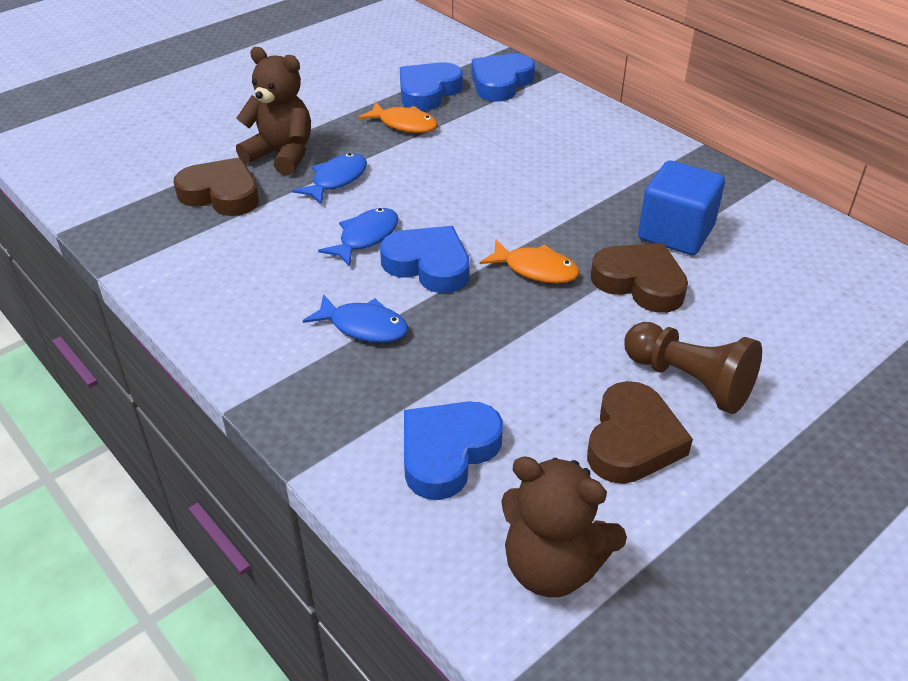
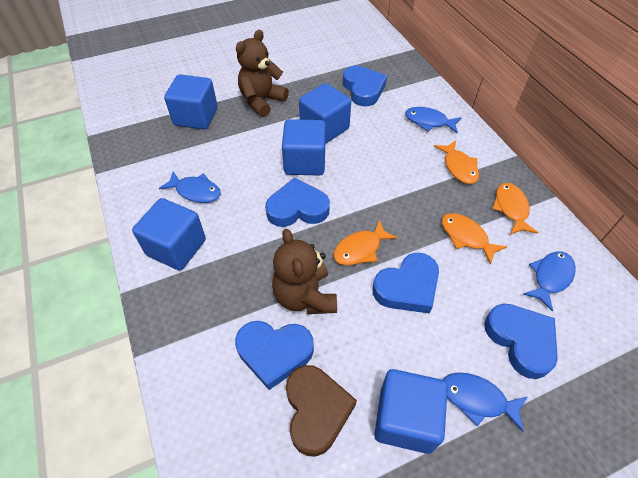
blue cube: [638,161,725,255] = 1 -> [132,198,206,271] [164,74,218,129] [282,119,326,176] [299,83,351,144] [374,369,448,454] = 5
blue fish: [292,153,367,204] [303,294,408,343] [318,208,398,267] = 3 -> [159,171,221,203] [405,107,462,133] [443,373,527,432] [523,251,576,312] = 4
blue heart: [380,226,470,293] [400,62,463,111] [404,401,503,500] [471,54,535,101] = 4 -> [235,321,314,390] [265,177,330,227] [343,66,387,106] [372,253,439,314] [484,304,558,379] = 5
brown heart: [174,157,259,216] [587,381,693,484] [591,243,688,313] = 3 -> [286,365,357,457] = 1
brown pawn: [624,322,762,414] = 1 -> none = 0
orange fish: [358,102,438,133] [480,240,580,283] = 2 -> [333,220,398,265] [434,141,479,184] [441,213,507,265] [492,183,538,235] = 4

